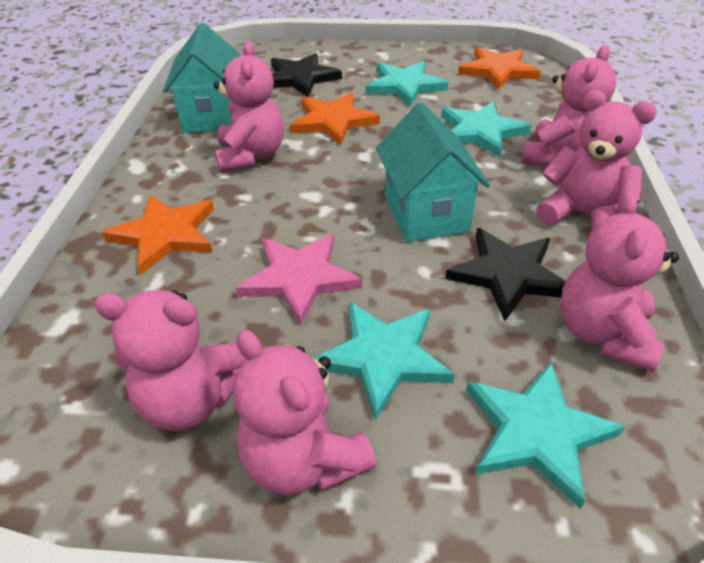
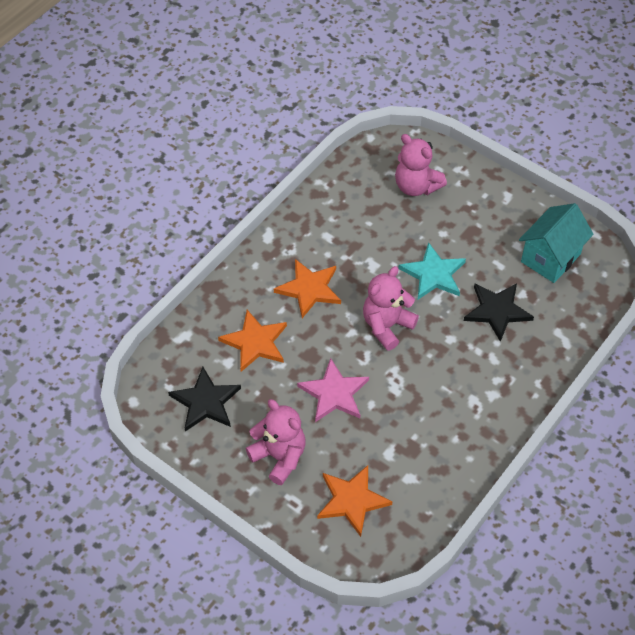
pink teddy bear: [94,290,246,431] [214,41,284,173] [233,329,376,495] [521,45,616,167] [536,90,657,230] [560,191,679,372] = 6 -> [246,399,306,485] [363,266,419,351] [395,134,447,196] = 3
turquoise house: [163,23,242,133] [376,102,490,242] = 2 -> [519,203,594,283] = 1
turquoise star: [313,302,455,420] [366,61,449,107] [441,101,532,157] [466,362,625,509] = 4 -> [398,242,466,300] = 1

